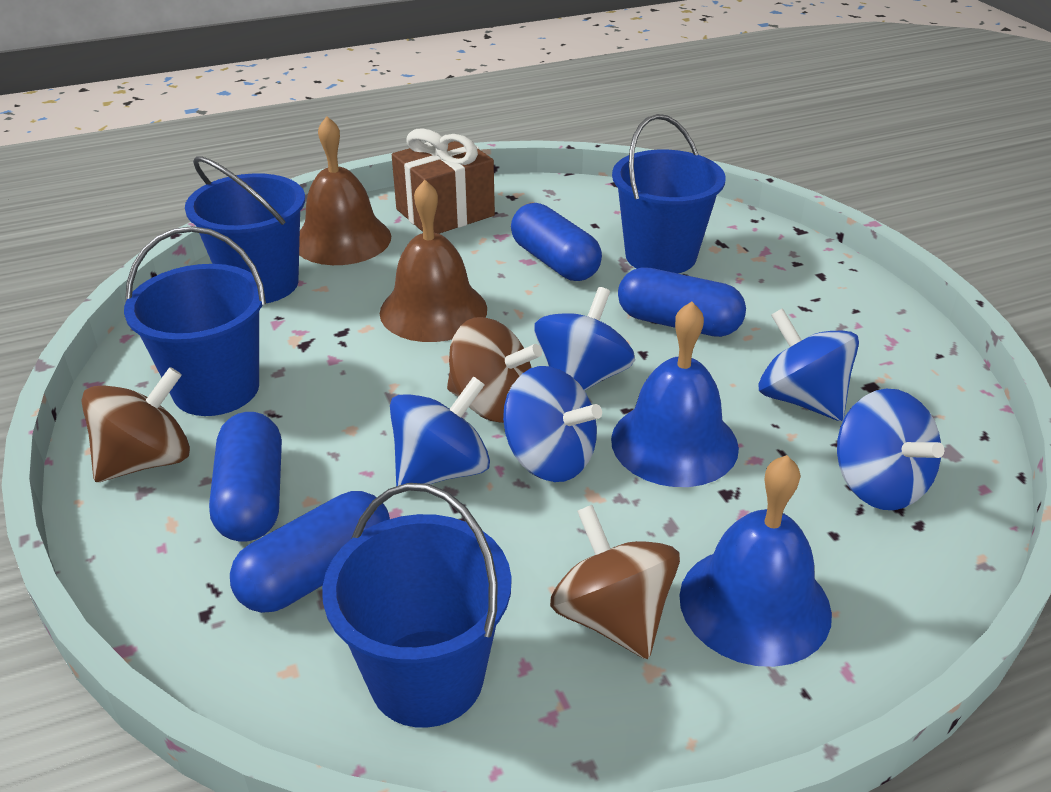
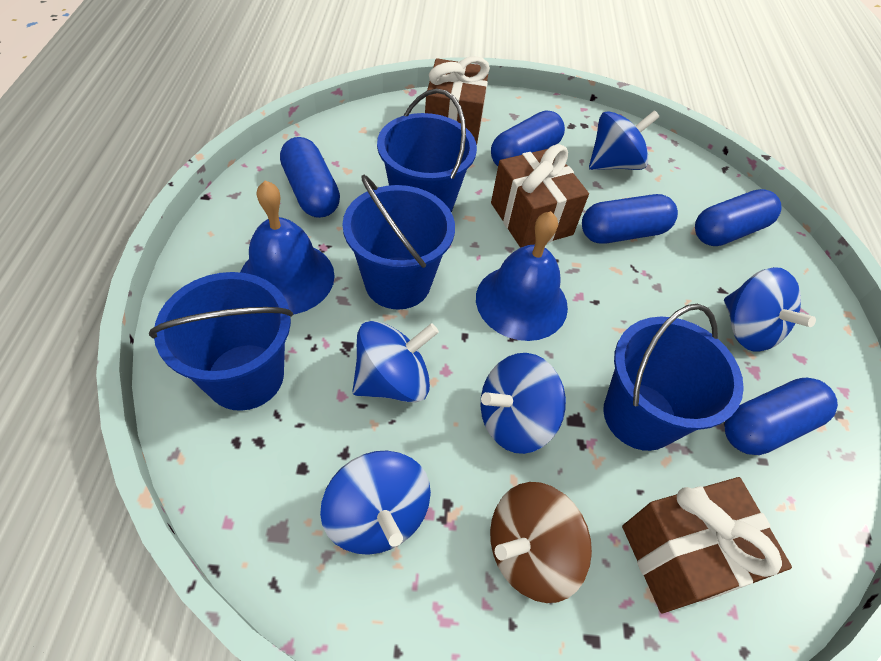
blue capsule: [209,412,282,542] [230,491,390,613] [511,203,602,281] [618,267,746,337] = 4 -> [280,137,340,218] [491,110,565,166] [582,194,678,244] [695,189,782,246] [724,378,838,455] = 5
brown bell: [299,116,391,265] [380,180,487,342] = 2 -> none = 0
brown gift: [392,128,495,234] = 1 -> [425,56,490,145] [491,144,589,248] [622,477,792,613] = 3
brown spinning top: [81,367,190,482] [447,317,542,423] [550,505,680,659] = 3 -> [490,482,592,603] = 1

